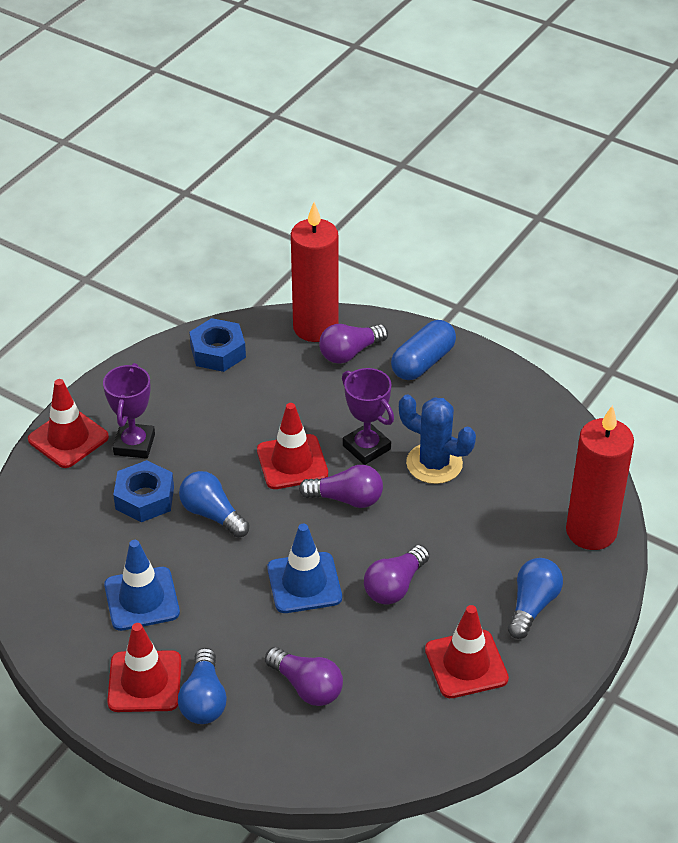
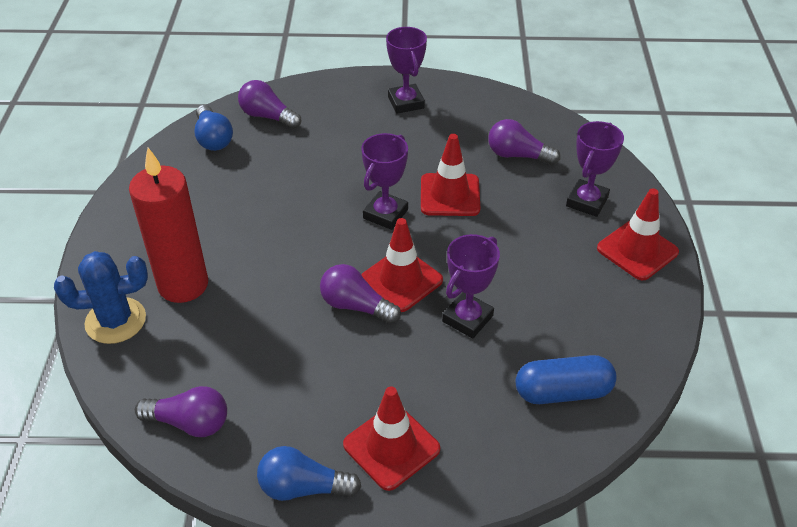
blue light bulb: [178,648,227,724] [179,471,249,538] [508,558,563,639] = 3 -> [194,105,233,151] [257,446,361,501] = 2
blue nut: [113,460,174,522] [189,318,246,372] = 2 -> none = 0
blue traffic cone: [104,540,180,631] [267,524,342,613] = 2 -> none = 0
purple trophy: [103,363,155,459] [342,368,394,465] = 2 -> [361,133,408,230] [386,27,427,114] [442,234,500,338] [566,121,624,217] = 4
red candle: [291,202,338,342] [566,405,634,550] = 2 -> [129,148,208,303] = 1

